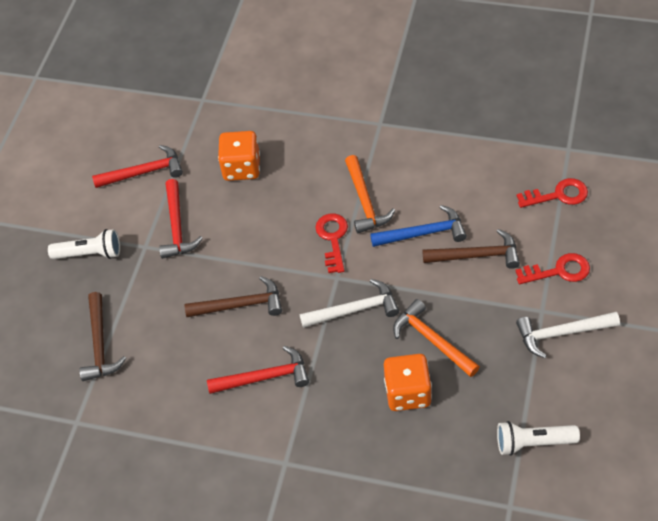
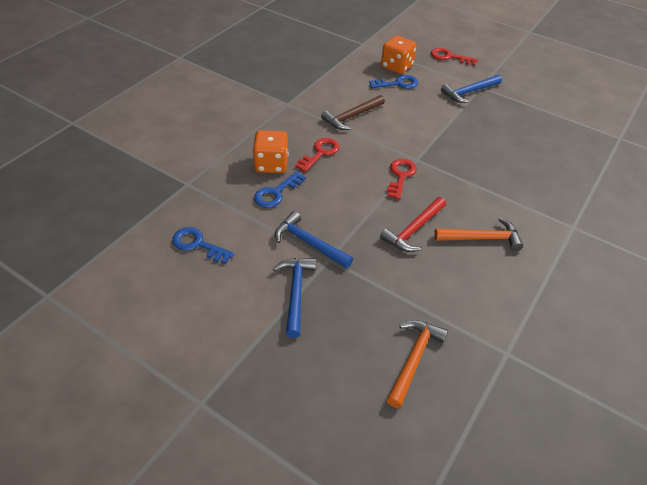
blue hammer: [370,205,467,247] = 1 -> [273,258,316,338] [275,211,353,268] [441,75,502,103] = 3
blue key: none = 0 -> [172,227,234,264] [254,171,306,208] [369,75,418,89] = 3
brown hammer: [79,292,126,381] [184,276,282,317] [422,229,520,269] = 3 -> [321,95,385,130] = 1
red hammer: [92,145,183,188] [159,179,203,259] [207,346,309,394] = 3 -> [380,197,446,252] = 1
white flashlight: [48,229,120,259] [497,421,580,456] = 2 -> none = 0
white hammer: [300,279,399,328] [516,312,620,358] = 2 -> none = 0

